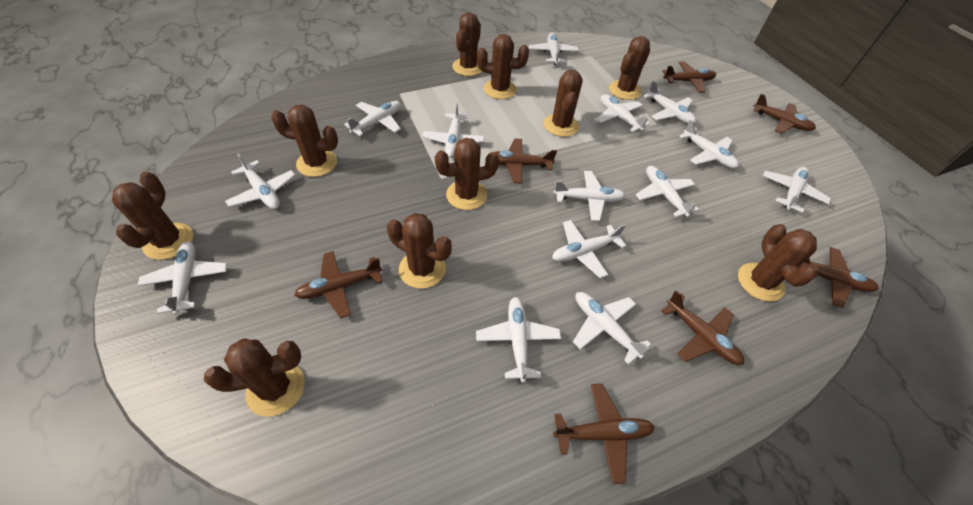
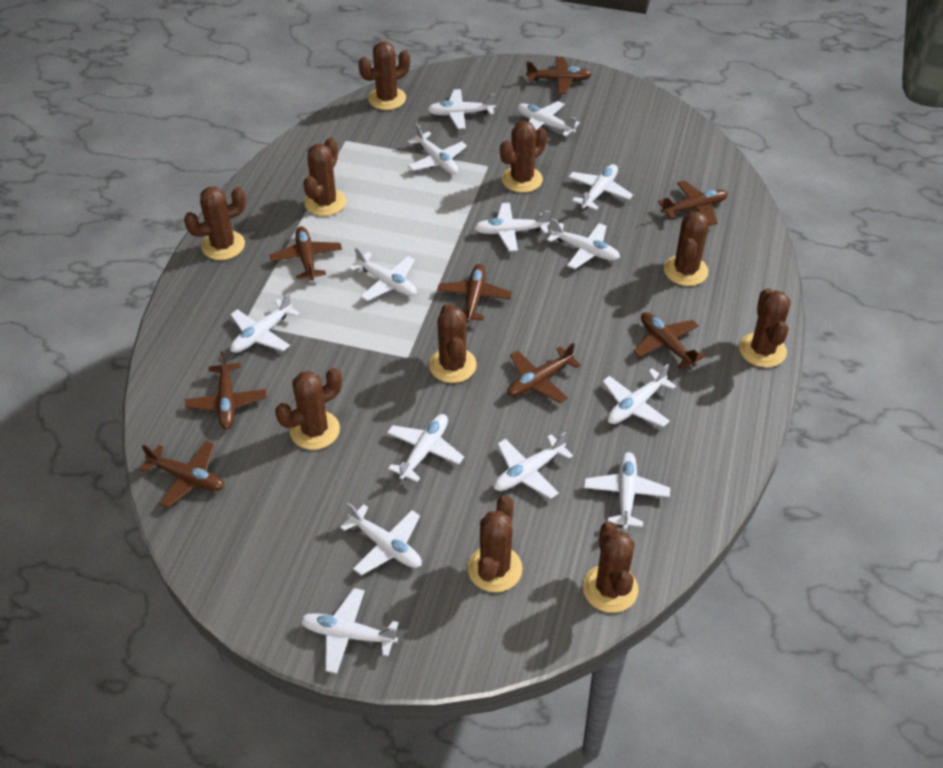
brown plane: [294,251,383,319] [486,138,557,183] [553,384,655,484] [662,61,716,93] [662,291,744,365] [753,94,816,134] [799,247,879,308] = 7 -> [139,441,224,508] [185,351,267,429] [270,226,342,281] [438,264,512,322] [507,343,581,403] [526,57,592,94] [633,312,705,369] [658,180,728,226] = 8

